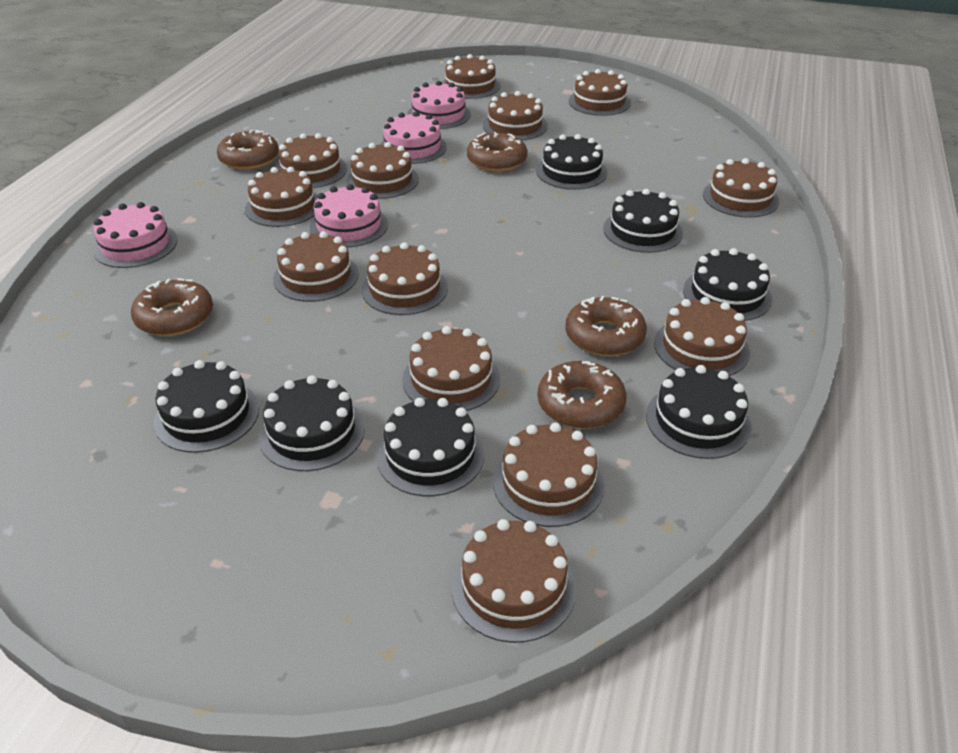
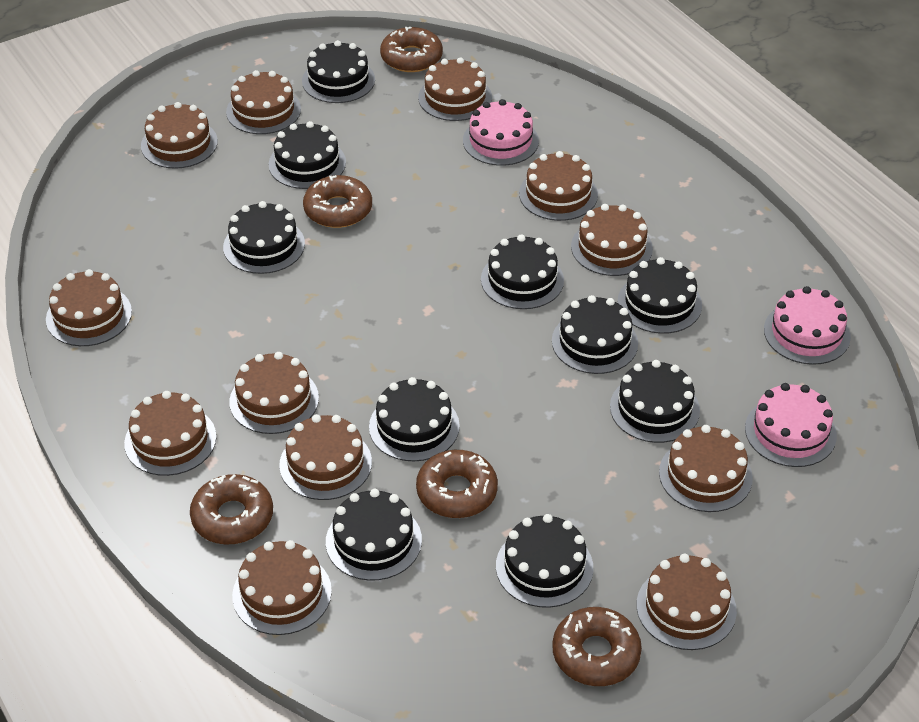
black cake: [153,360,259,453] [259,375,365,471] [376,398,484,496] [536,134,607,190] [603,189,683,253] [646,365,752,459] [683,248,772,321] = 7 -> [223,201,305,274] [269,121,346,189] [302,40,375,103] [326,489,422,581] [369,377,460,461] [481,234,564,309] [496,514,593,608] [552,295,638,374] [610,360,700,443] [617,257,702,334] = 10
brown cake: [245,167,318,227] [273,231,359,302] [277,133,347,188] [346,142,419,199] [362,242,448,315] [402,326,500,411] [442,54,500,99] [452,519,576,643] [483,91,548,140] [493,423,605,527] [568,69,631,116] [654,297,750,376] [703,158,779,218] = 13 -> [46,269,132,346] [124,391,216,476] [141,102,218,169] [226,70,301,134] [229,352,319,434] [232,540,332,635] [279,414,372,500] [418,57,492,121] [519,151,598,221] [571,204,653,276] [637,554,737,650] [659,425,753,512] = 12
pink cake: [93,202,178,268] [310,184,388,248] [380,111,447,164] [407,81,471,129] = 4 -> [463,99,539,166] [745,383,837,467] [764,286,851,365] = 3

